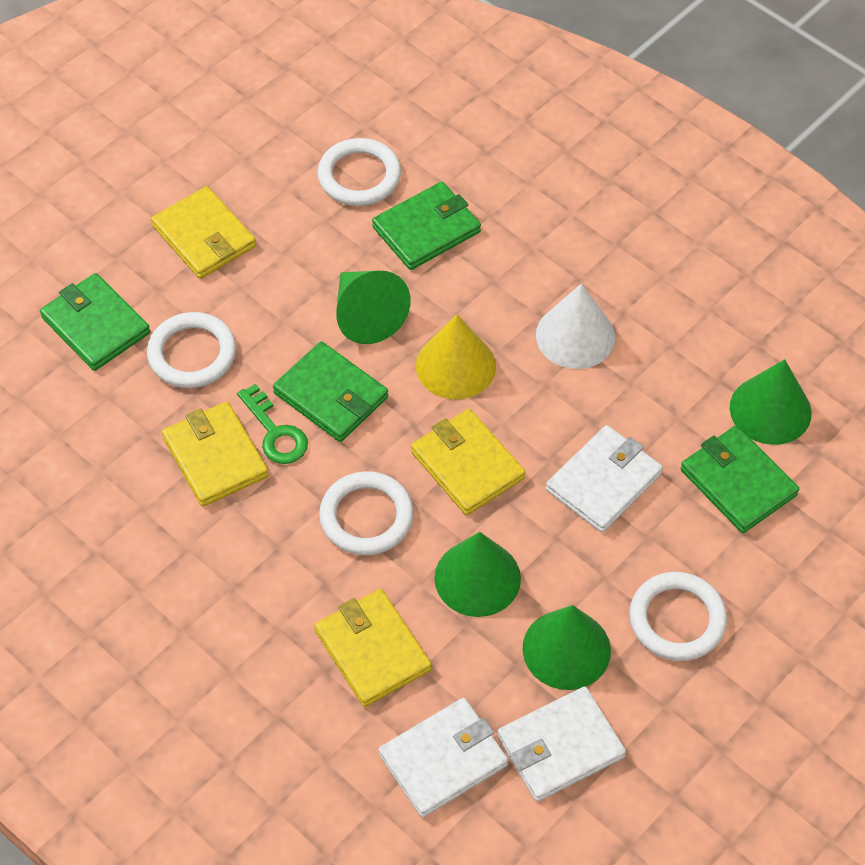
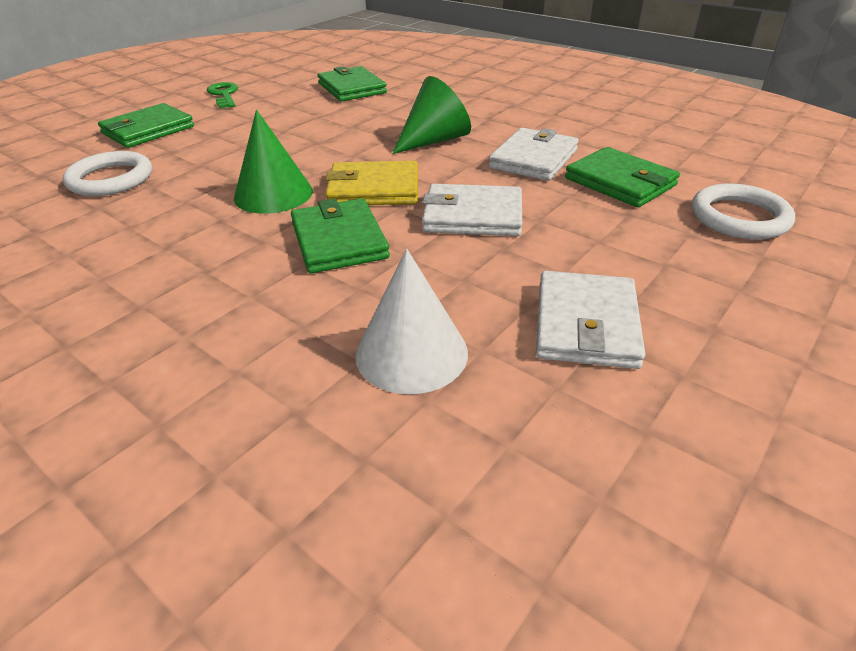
green cone: [336,271,411,344] [434,532,521,617] [523,605,611,690] [730,359,812,445] = 4 -> [234,110,313,214] [392,76,471,154] = 2
white ring: [147,312,236,388] [317,138,401,206] [319,471,414,555] [629,572,727,661] = 4 -> [63,151,152,196] [692,183,795,239] = 2
yellow cone: [416,314,496,399] = 1 -> none = 0
yellow wallet: [151,186,256,279] [162,402,269,507] [314,589,432,707] [411,409,525,515] = 4 -> [325,161,418,205] = 1

